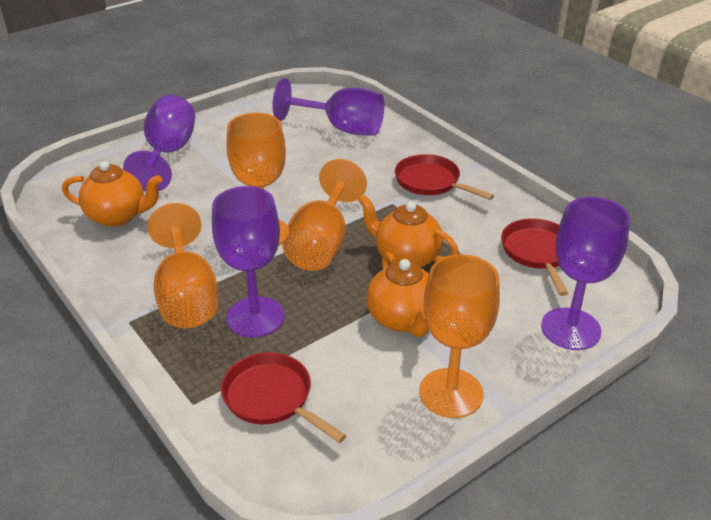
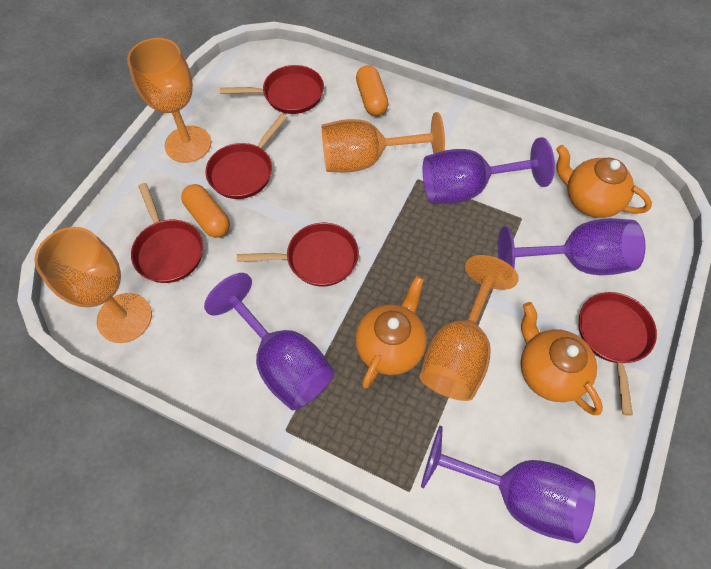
orange capsule: none = 0 -> [181,184,230,238] [356,65,389,116] = 2
red pan: [221,352,347,443] [395,154,494,200] [501,218,568,296] = 3 -> [131,183,203,283] [205,114,287,199] [220,65,324,114] [237,223,359,286] [579,292,657,416] = 5

